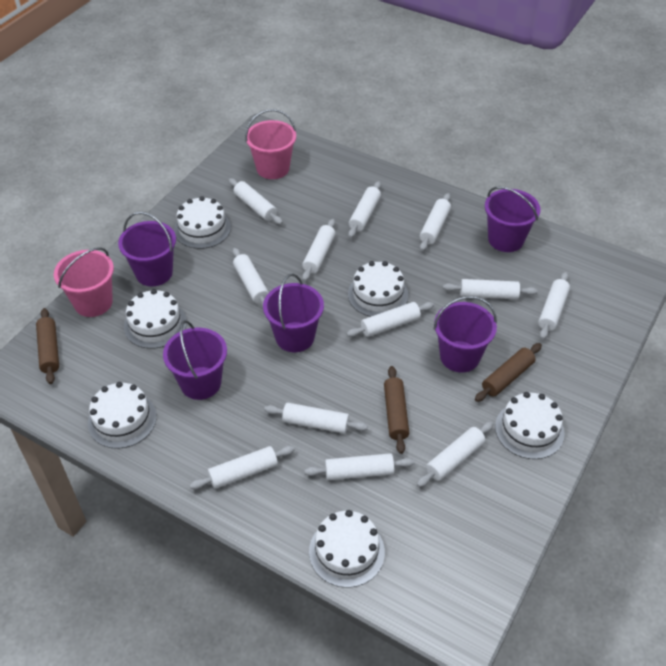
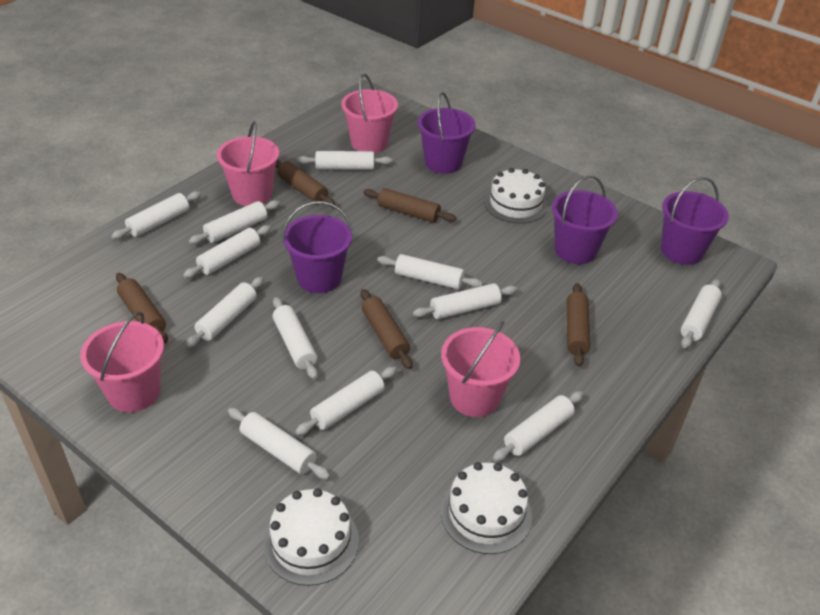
brown rolling pin: [36,308,59,384] [384,366,409,454] [475,343,542,402] = 3 -> [116,273,168,344] [276,160,335,207] [361,289,413,369] [363,188,456,223] [567,283,590,367] = 5
pink bucket: [54,247,114,317] [245,109,296,179] = 2 -> [80,311,164,412] [217,121,279,206] [341,74,398,153] [441,321,520,417] = 4
purple bucket: [118,212,176,286] [163,320,227,400] [263,273,324,352] [434,296,497,373] [485,186,540,252] = 5 -> [282,201,352,293] [418,92,476,174] [552,175,618,264] [661,177,729,265] = 4
white cake: [88,382,157,449] [124,289,187,349] [174,196,231,249] [309,510,385,588] [348,261,408,317] [495,392,565,459] = 6 -> [264,488,359,586] [441,462,532,554] [484,168,548,224] = 3

